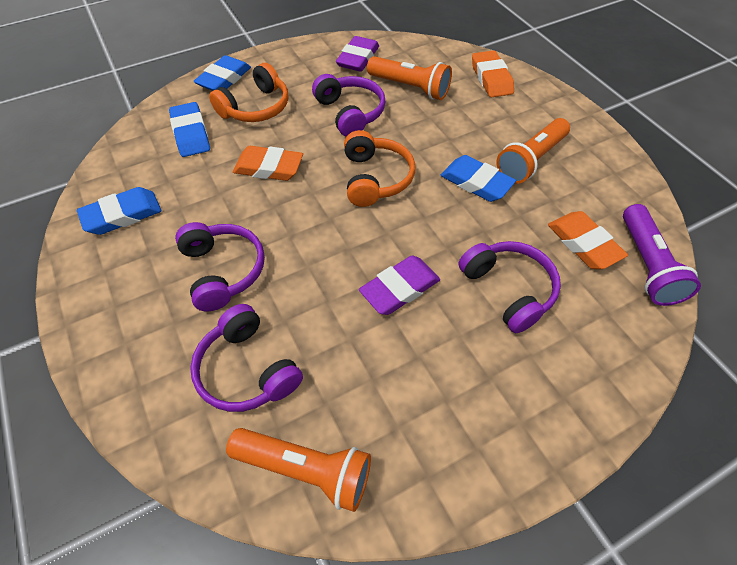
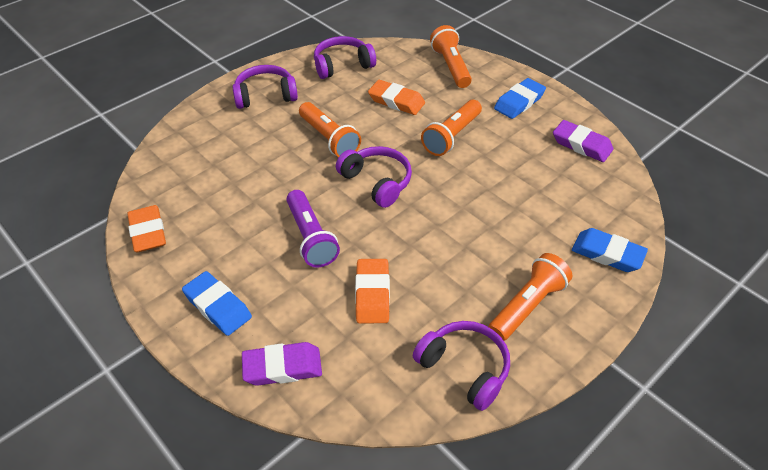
blue eraser: [77,187,161,235] [169,102,210,157] [194,55,251,91] [441,155,516,202] = 4 -> [182,271,252,336] [494,78,546,119] [572,228,648,272] = 3
orange flashlight: [226,428,371,512] [367,56,452,100] [496,118,570,184] = 3 -> [299,102,361,158] [421,100,482,156] [430,25,472,88] [488,253,572,341] = 4
orange headphones: [209,63,288,122] [344,130,415,207] = 2 -> none = 0

